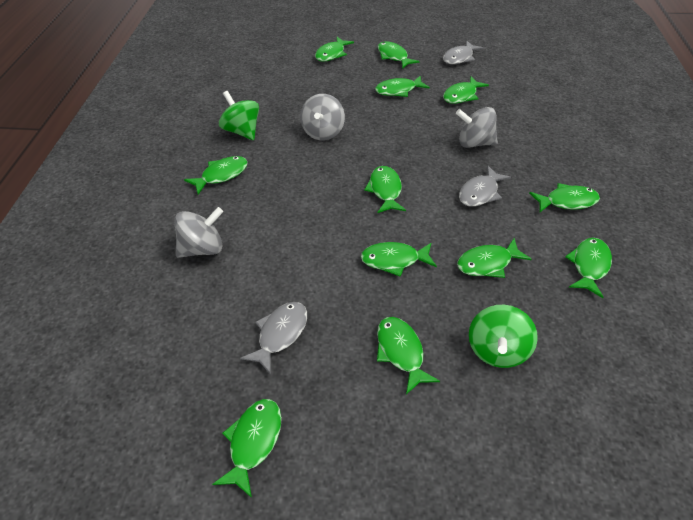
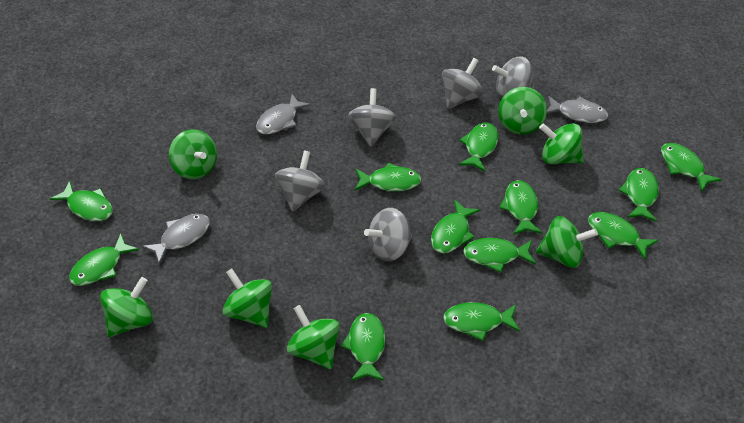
green spinning top: [219,91,259,140] [469,305,538,368] = 2 -> [100,277,153,337] [169,129,217,179] [223,269,272,328] [287,305,340,369] [498,87,547,135] [536,216,598,268] [539,123,584,164] = 7
grey spinning top: [174,207,223,258] [300,94,345,140] [456,107,498,148] = 3 -> [275,151,325,212] [348,88,396,147] [364,208,412,261] [442,58,483,109] [492,57,534,98] = 5

